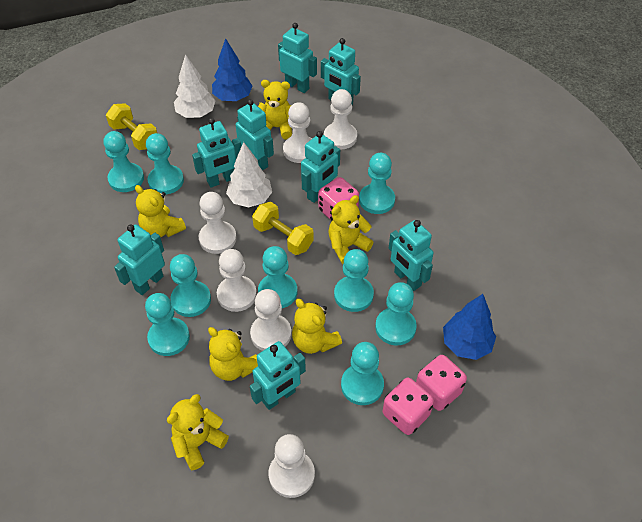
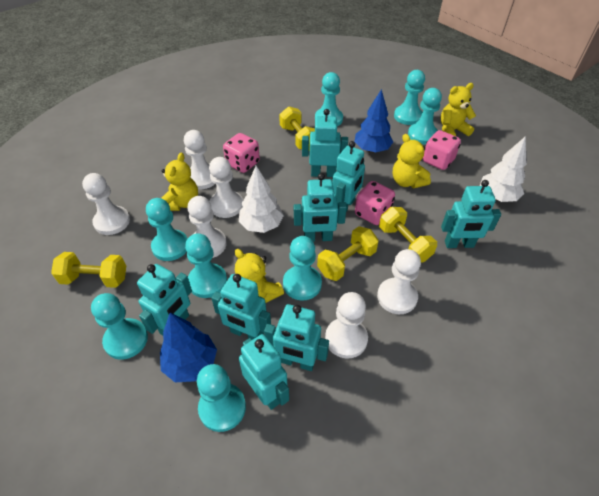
turquoise pawn: [103,131,144,192] [145,293,190,356] [146,133,184,194] [170,254,211,317] [258,246,297,308] [334,249,374,312] [341,342,384,405] [359,153,395,214] [375,282,417,345] = 9 -> [91,293,148,360] [146,198,188,261] [185,233,227,298] [197,364,246,432] [283,236,322,301] [315,72,343,126] [394,70,425,125] [408,88,442,145] = 8
yellow dumbbell: [106,103,157,150] [252,202,314,255] = 2 -> [51,252,126,288] [279,107,315,151] [317,226,379,281] [379,207,437,263] = 4
yellow teddy bear: [135,185,186,237] [167,394,229,470] [208,327,258,381] [258,80,292,140] [292,299,342,354] [328,195,374,264] = 6 -> [161,153,198,211] [235,249,284,303] [393,134,431,188] [441,83,476,136] = 4

